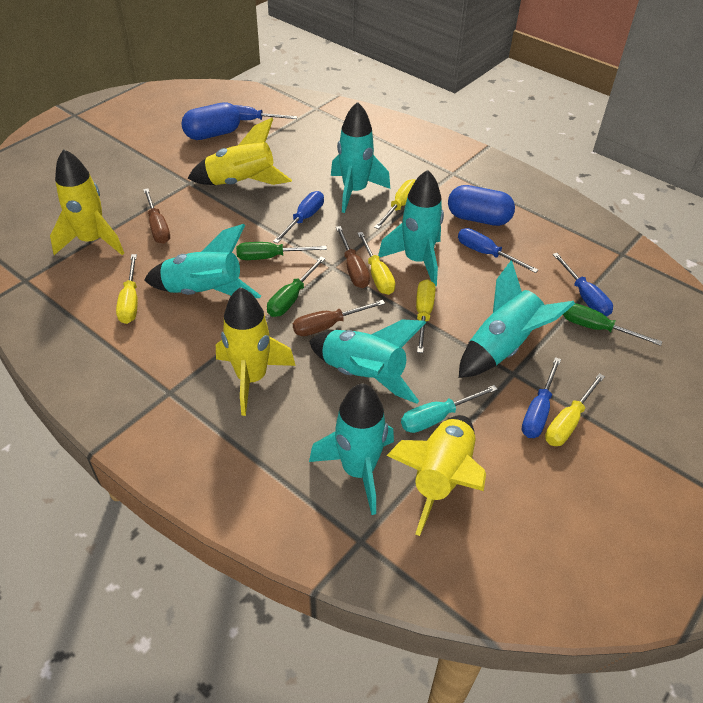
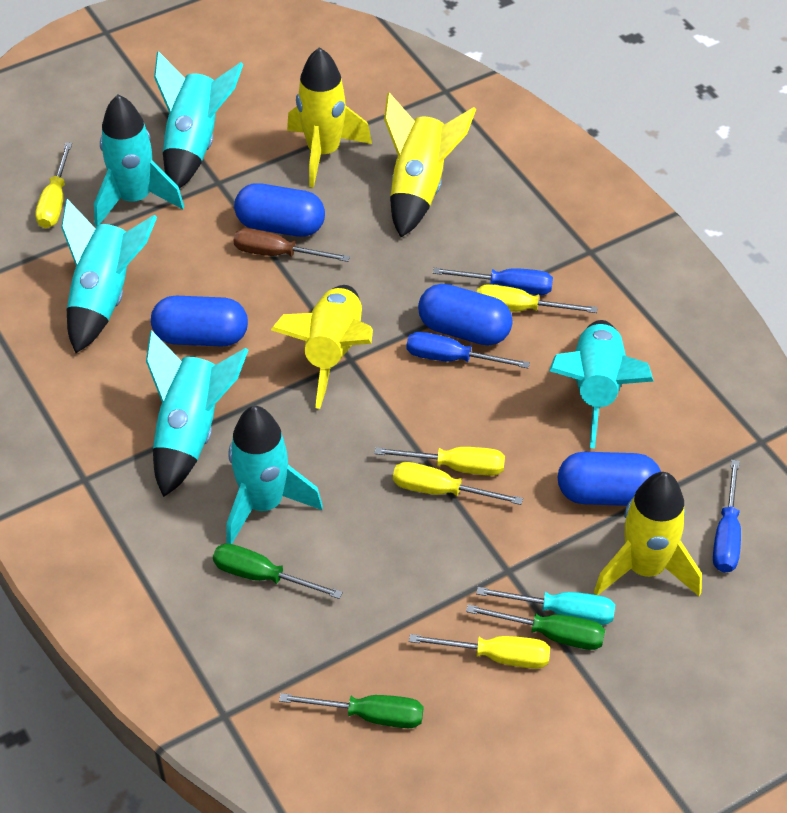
blue capsule: [181,102,240,140] [448,185,515,226] = 2 -> [151,296,248,347] [234,183,325,237] [418,284,513,346] [558,452,661,506] = 4
blue screwdriver: [234,105,297,120] [273,191,324,243] [458,228,538,273] [522,357,561,438] [552,253,613,317] = 5 -> [406,332,530,368] [433,268,553,295] [713,460,741,573] = 3
brown screwdriver: [143,188,170,244] [293,300,385,336] [336,226,370,288] = 3 -> [234,228,350,262] = 1

